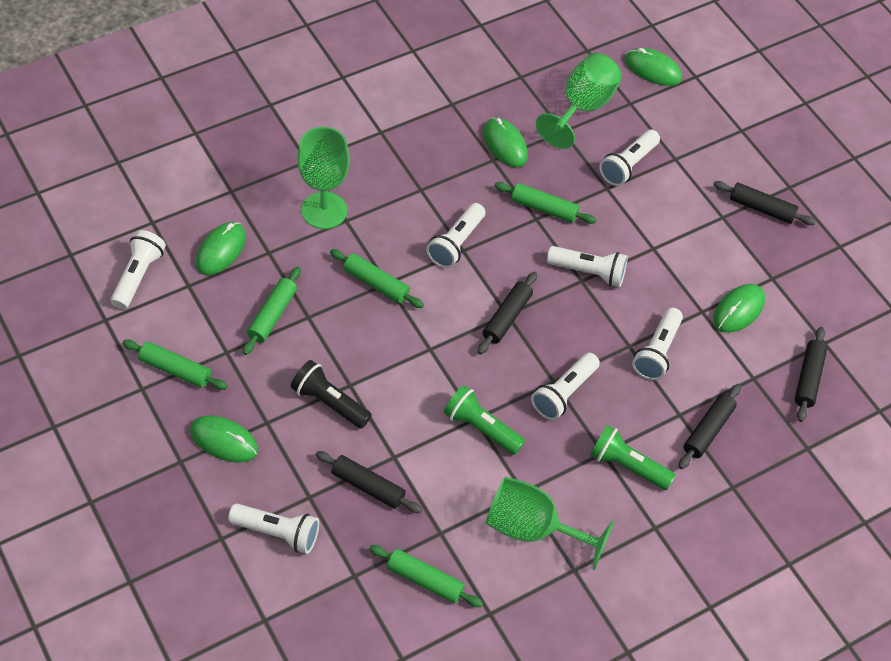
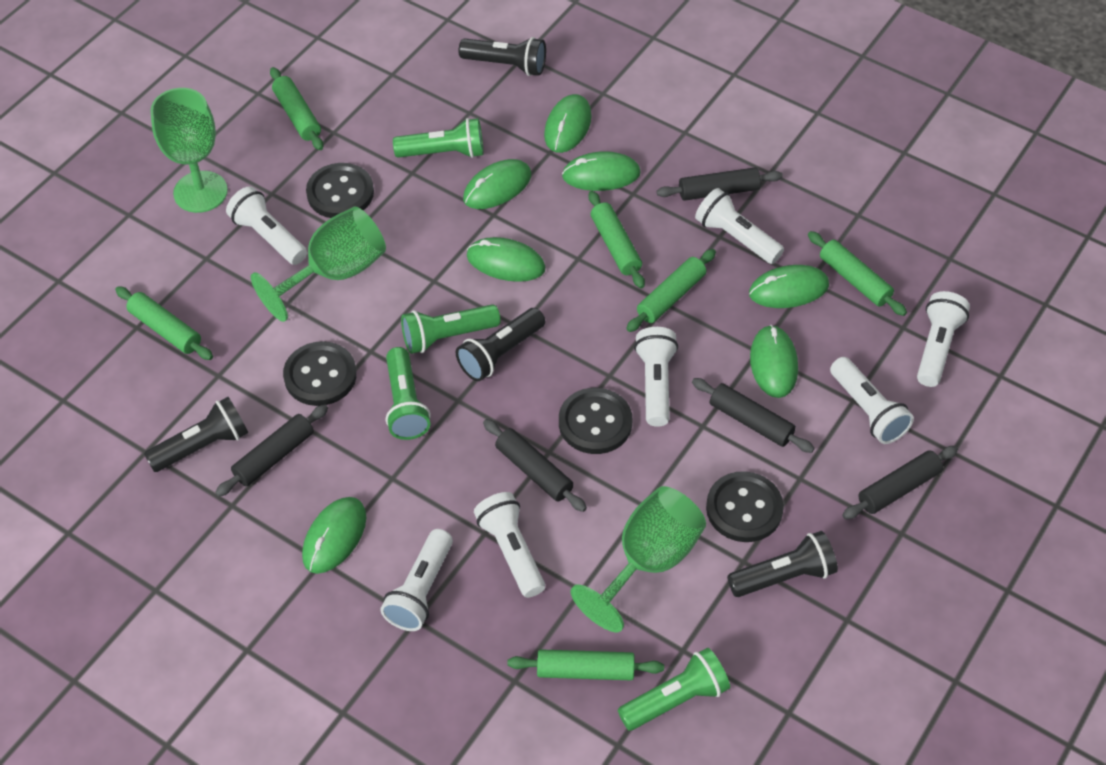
black button: none = 0 -> [283,341,357,406] [306,163,374,218] [559,388,632,454] [706,471,784,542] = 4
black flashlight: [291,360,372,429] = 1 -> [144,397,248,472] [456,308,545,381] [459,37,546,76] [727,531,838,597] = 4
green flashlight: [443,385,525,455] [590,425,676,490] = 2 -> [386,347,431,440] [393,118,483,158] [401,304,501,354] [618,647,730,731] = 4
green mouse: [190,415,258,463] [196,222,246,275] [483,117,528,167] [625,48,682,86] [713,284,765,333] = 5 -> [302,497,366,574] [463,159,531,209] [467,237,545,282] [544,94,591,153] [562,151,641,191] [749,265,829,308] [750,325,798,398] = 7
green rolling pin: [122,340,228,390] [243,267,301,355] [330,249,424,308] [369,545,483,607] [494,182,597,224] = 5 -> [115,286,213,360] [270,67,323,150] [507,649,664,680] [588,191,645,288] [626,249,716,332] [808,231,907,316] = 6

